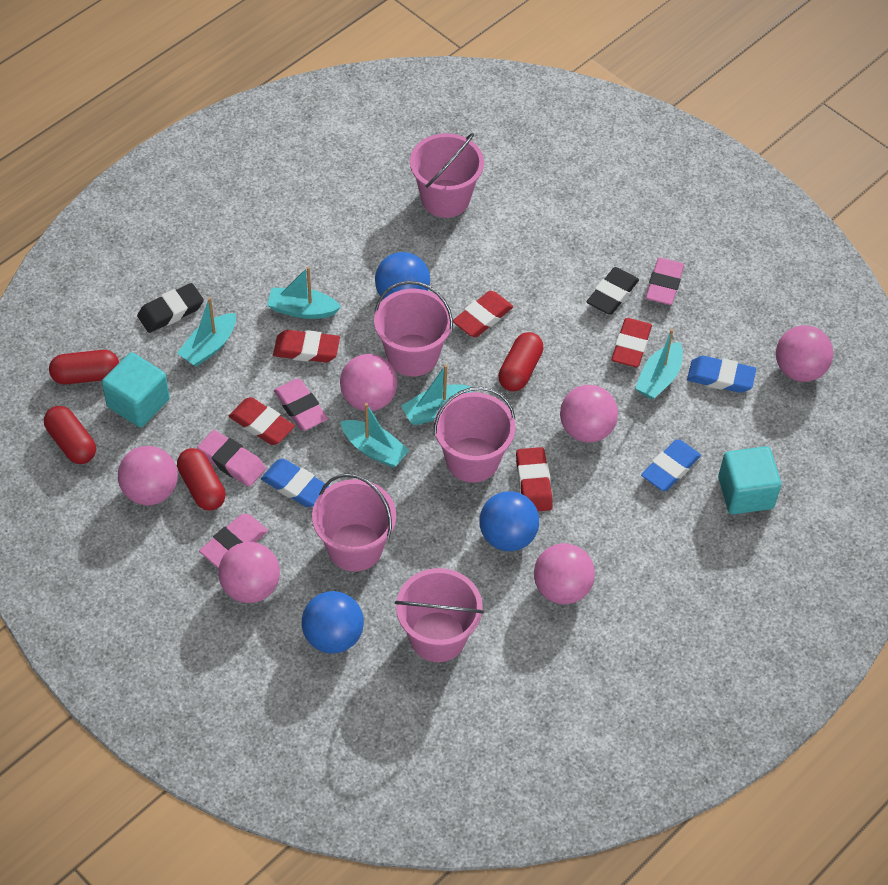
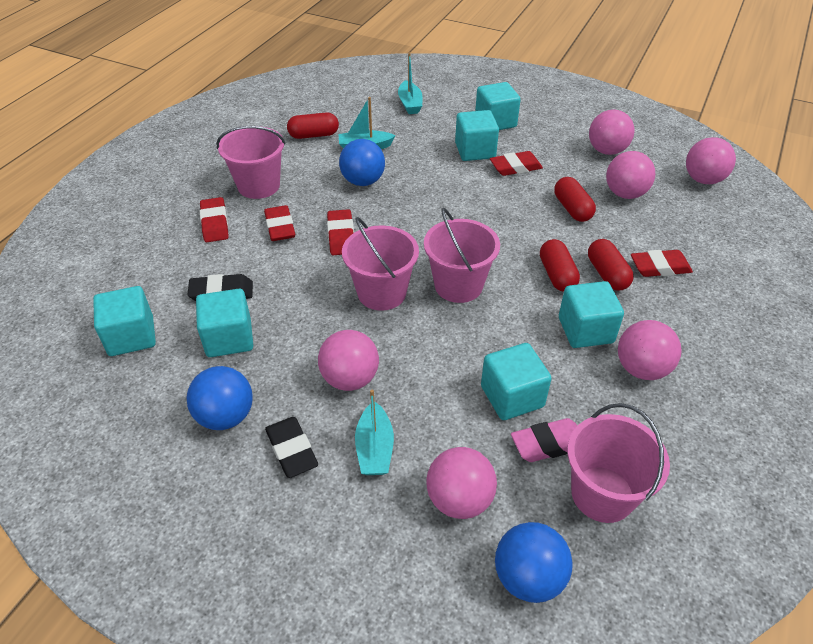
blue eraser: [261,459,329,507] [641,439,701,491] [687,356,756,393] = 3 -> none = 0
pink bucket: [312,473,396,572] [374,281,453,377] [395,568,484,662] [410,133,484,218] [434,387,516,483] = 5 -> [216,126,286,199] [342,217,419,311] [424,208,500,303] [567,403,670,523] = 4
pink eraser: [197,430,266,487] [199,514,268,568] [274,379,328,431] [646,258,684,305] = 4 -> [511,418,577,462] = 1
turquoise boat: [177,297,236,367] [267,266,341,319] [340,403,409,468] [401,364,472,425] [635,329,683,400] = 5 -> [338,97,395,149] [355,390,394,475] [398,53,422,114] = 3
turquoise cube: [102,352,170,427] [718,446,781,514] = 2 -> [93,286,156,356] [196,289,253,357] [455,110,499,161] [475,82,521,130] [481,343,552,420] [559,281,624,348] = 6

